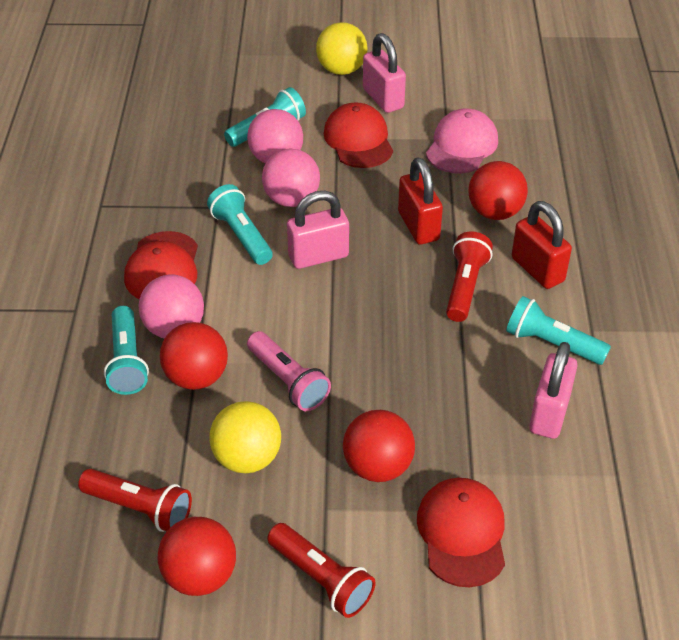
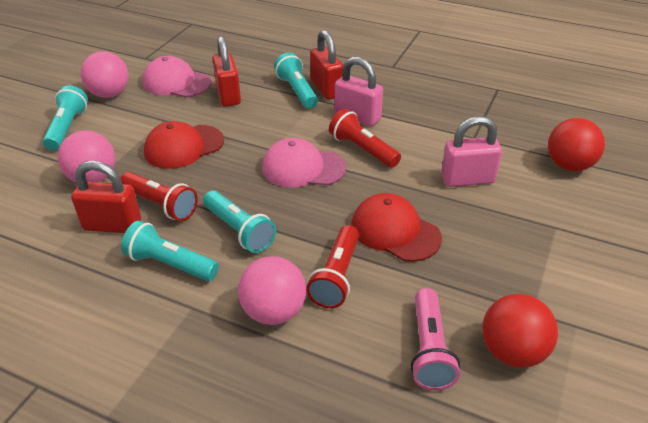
pink cap: [426,108,498,174] = 1 -> [143,56,211,98] [262,138,346,187] = 2
pink padlock: [287,191,349,269] [363,33,406,113] [529,342,577,439] = 3 -> [335,57,383,126] [441,116,502,187] = 2
red ball: [158,517,236,596] [160,322,228,390] [343,410,415,482] [468,161,528,220] = 4 -> [482,294,558,368] [548,118,605,171] = 2
red cap: [124,231,198,299] [324,102,393,168] [417,478,505,587] = 3 -> [144,121,224,169] [352,193,442,262] = 2
red padlock: [398,158,443,244] [512,201,572,289] = 2 -> [71,161,141,233] [212,36,241,107] [310,30,343,100] = 3
yellow ball: [209,401,281,473] [316,22,367,75] = 2 -> none = 0

